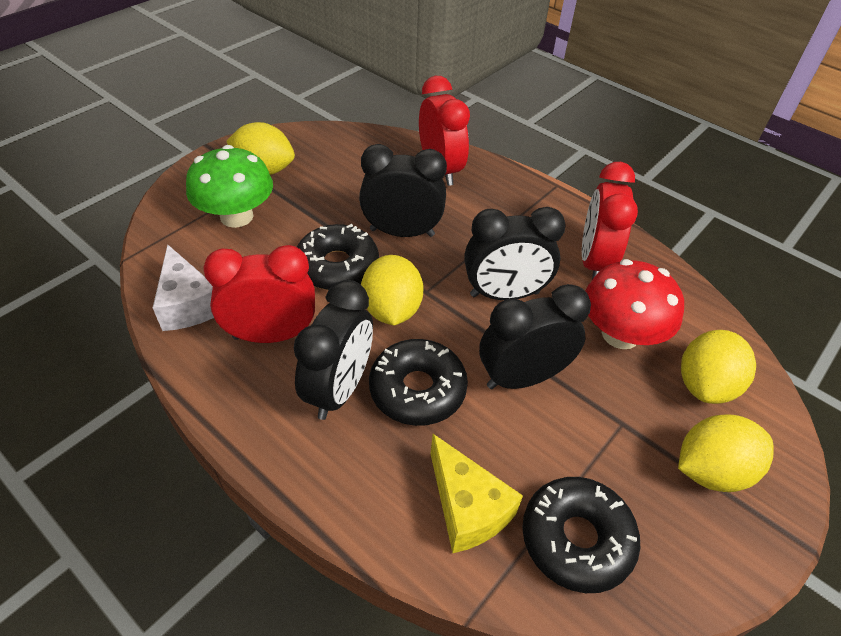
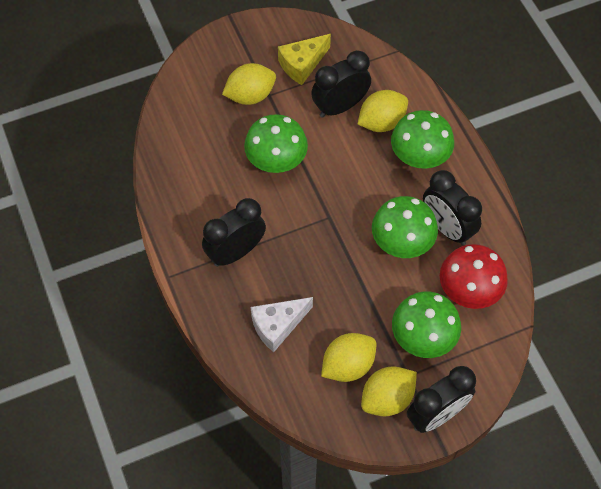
black donut: [297,224,379,290] [369,339,468,426] [522,477,640,593] = 3 -> none = 0
green mushroom: [186,145,273,228] = 1 -> [244,114,308,173] [372,196,438,258] [391,110,454,169] [392,291,461,358] = 4
red clock: [203,245,315,343] [419,76,470,186] [582,162,638,279] = 3 -> none = 0

